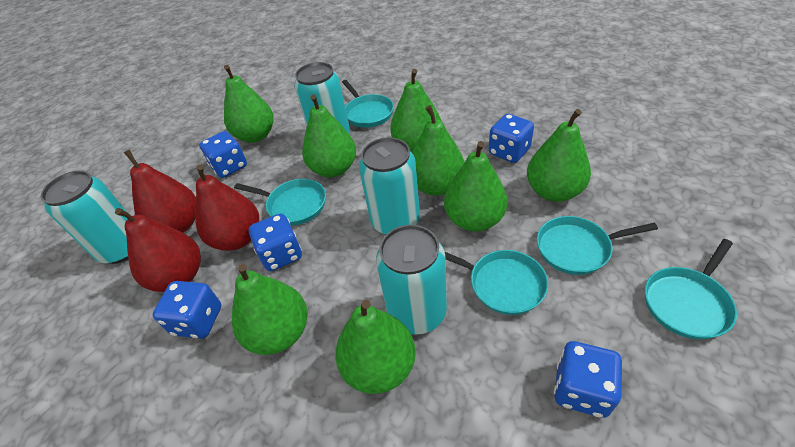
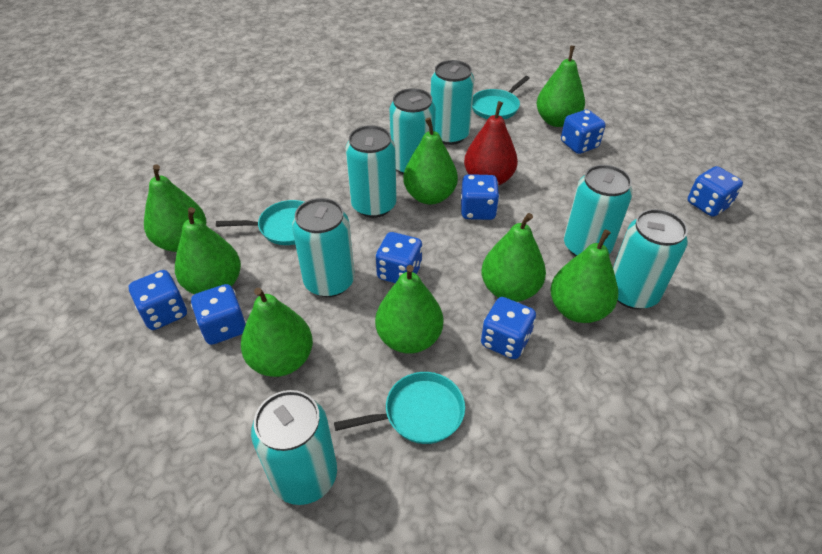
blue dice: [153,281,221,339] [199,131,247,178] [249,214,302,271] [489,114,534,163] [554,341,622,418] = 5 -> [129,270,187,330] [191,284,246,345] [376,232,423,283] [461,174,499,220] [481,297,536,359] [561,110,606,154] [688,166,743,217] = 7
red pear: [115,208,201,292] [124,150,196,232] [195,164,259,251] = 3 -> [464,101,518,186] = 1
turquoise can: [41,170,128,264] [294,62,350,133] [359,137,420,235] [376,225,447,335] = 4 -> [251,390,337,505] [292,198,355,297] [346,125,397,218] [390,88,436,175] [431,60,475,145] [564,165,633,256] [613,209,688,309] = 7
turquoise pan: [234,179,326,225] [342,80,394,128] [445,250,548,315] [537,216,658,275] [645,239,737,339] = 5 -> [216,200,304,245] [334,372,465,444] [472,76,530,119] = 3

